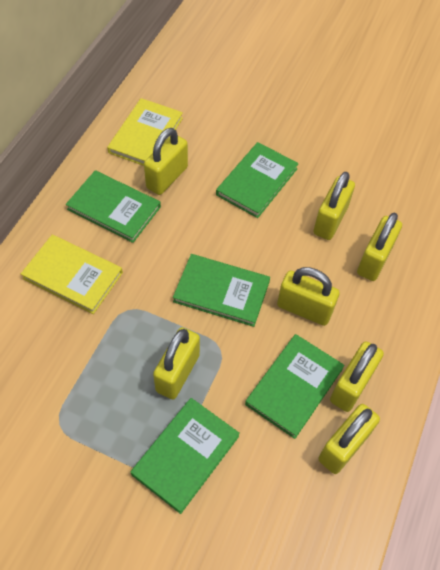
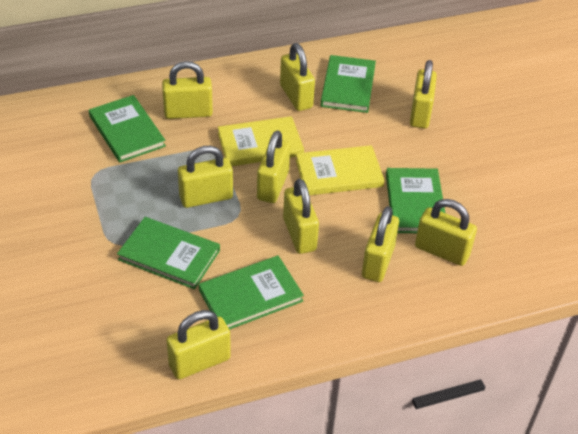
yellow padlock: [144,128,188,195] [153,327,200,399] [277,267,340,326] [313,172,355,240] [318,404,380,474] [330,341,384,412] [357,213,402,281] = 7 -> [162,61,213,119] [166,310,231,379] [178,146,233,208] [257,130,290,203] [280,43,315,111] [283,179,319,254] [362,206,399,282] [410,60,437,129] [415,199,477,266] = 9

